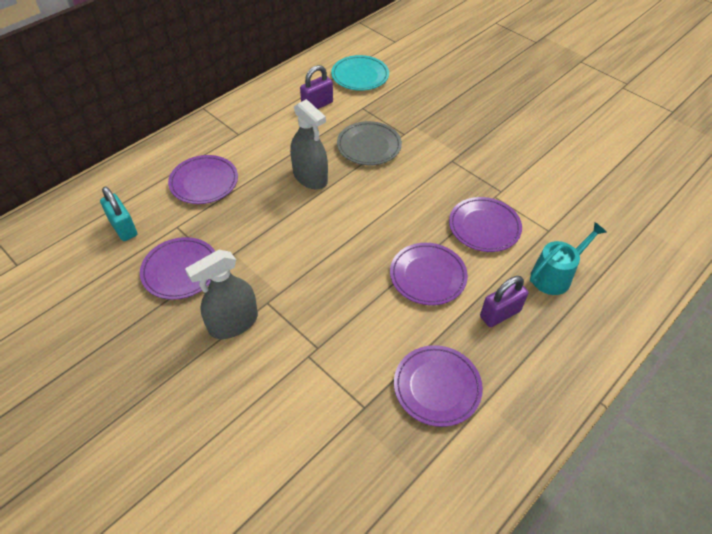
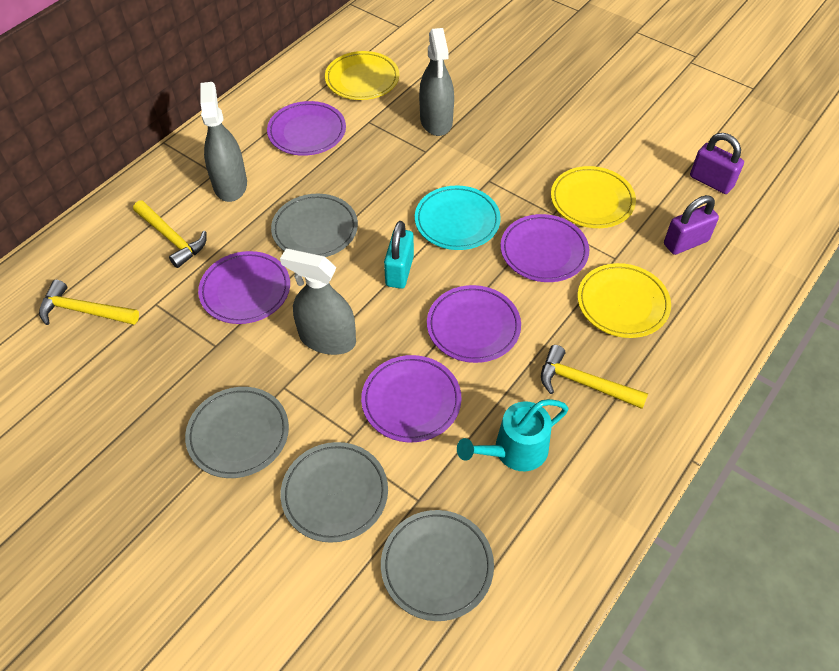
grey plate: [337,121,402,165] = 1 -> [185,387,289,478] [271,194,358,257] [280,442,388,543] [381,510,494,621] = 4
grey spray bottle: [185,250,258,339] [290,99,328,189] = 2 -> [200,82,247,202] [280,249,356,355] [419,28,454,136] = 3
yellow hammer: none = 0 -> [39,280,139,325] [133,200,207,268] [541,345,648,409] = 3
yellow plate: none = 0 -> [325,51,399,100] [551,166,636,228] [577,263,671,338] = 3

